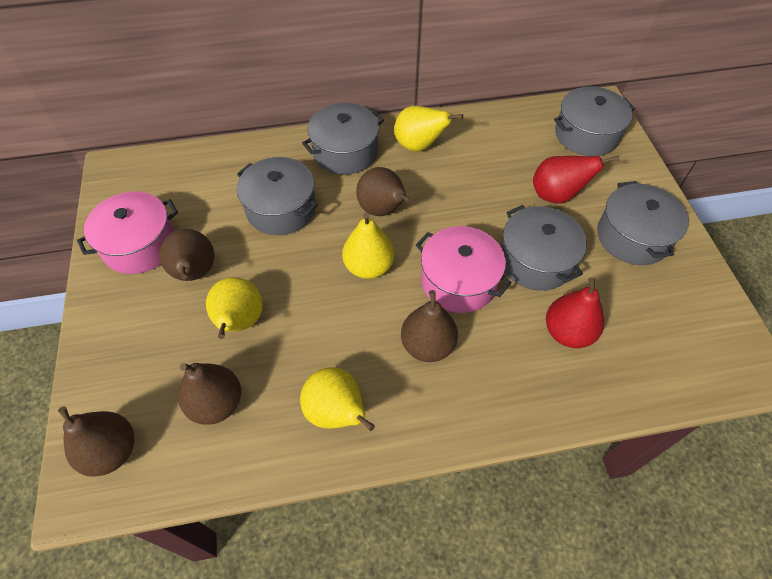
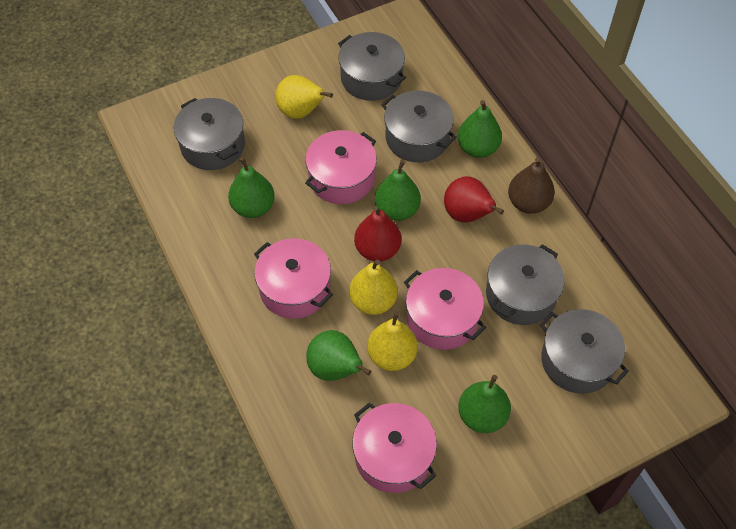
brown pear: [58,406,134,477] [159,229,214,281] [178,363,241,425] [356,167,412,216] [401,290,458,362] = 5 -> [508,157,555,214] = 1
green pear: none = 0 -> [228,157,275,218] [306,330,372,381] [375,160,421,221] [458,100,502,158] [458,375,511,433] = 5
pink pot: [77,191,178,274] [416,226,512,313] = 2 -> [254,238,333,319] [305,130,377,204] [352,403,437,493] [404,268,486,350] = 4
yellow pear: [206,277,263,339] [300,367,375,431] [342,213,394,279] [394,106,463,152] = 4 -> [275,75,333,119] [349,260,398,315] [367,311,418,371] = 3

